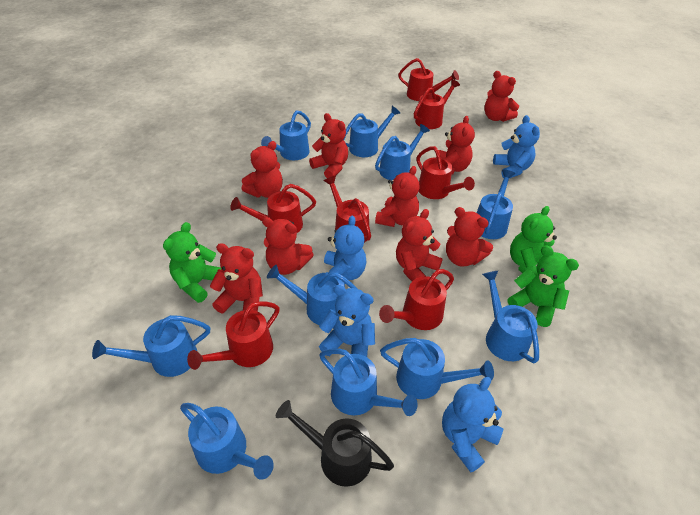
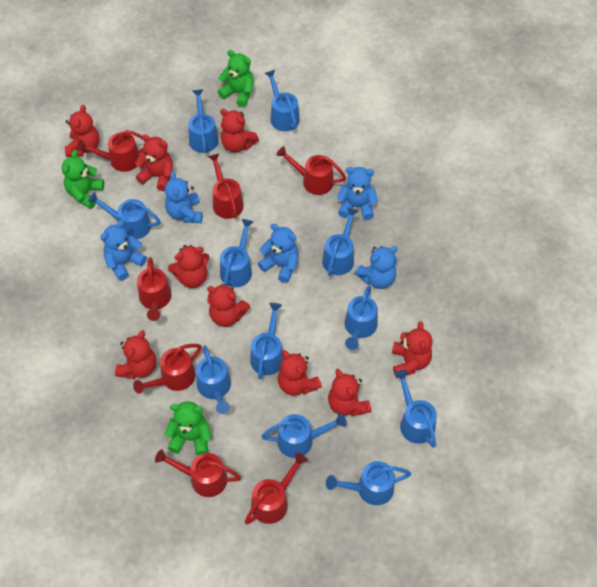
black watering can: [276,400,394,487] = 1 -> none = 0
blue teddy bear: [319,285,375,357] [324,215,367,284] [442,377,504,473] [493,115,540,178] = 4 -> [100,220,147,281] [165,171,202,223] [258,224,298,283] [337,167,378,220] [355,246,398,289] = 5
blue watering can: [92,315,210,377] [180,403,274,480] [261,110,311,160] [267,265,357,325] [319,349,417,416] [343,106,400,157] [375,124,430,180] [380,338,494,399] [477,170,515,239] [482,271,539,363] = 10 -> [88,192,161,239] [188,89,219,153] [196,345,231,414] [220,219,254,287] [250,303,284,379] [261,413,347,458] [265,70,300,131] [322,208,358,276] [326,461,411,505] [344,286,378,350] [394,370,437,448] = 11

